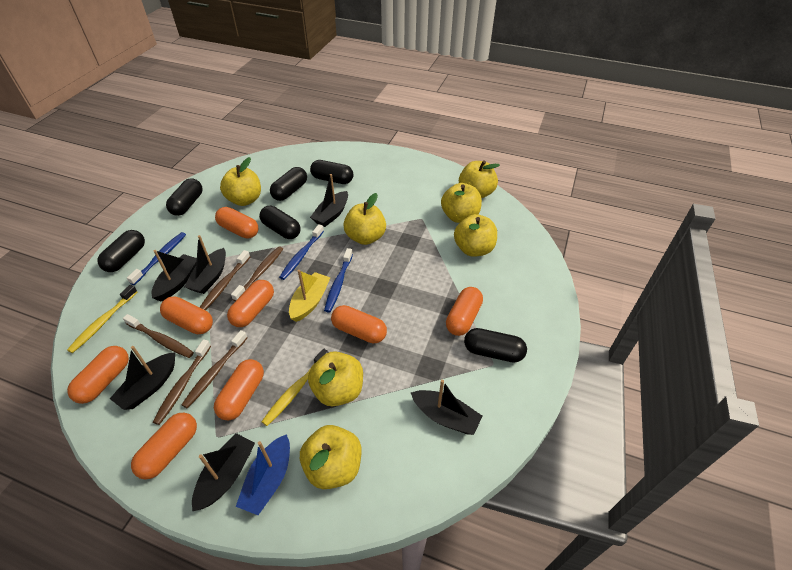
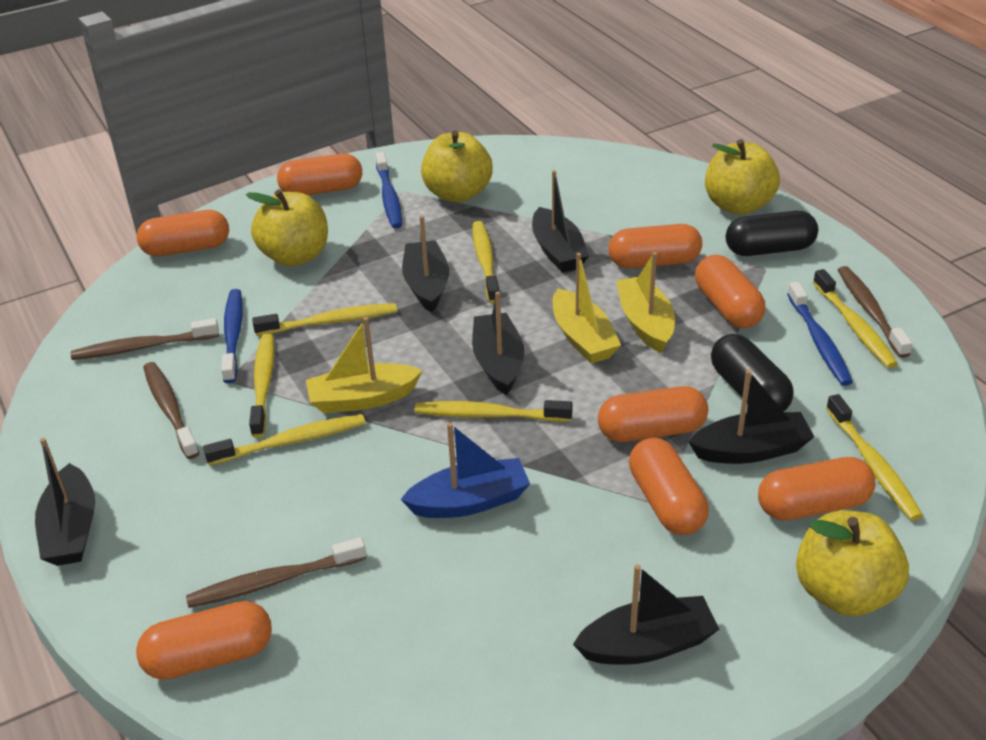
black capsule: [97,230,145,272] [166,178,203,216] [259,206,300,239] [270,167,307,201] [310,160,353,184] [464,328,527,362] = 6 -> [711,334,794,411] [726,211,818,256] = 2
brown toothbrush: [123,314,194,358] [153,339,211,425] [181,330,248,408] [200,250,250,310] [231,246,283,301] = 5 -> [71,318,219,360] [143,362,199,459] [186,537,366,608] [838,266,913,358] = 4
yellow apple: [220,157,261,206] [300,425,361,489] [308,351,363,407] [344,193,386,245] [441,183,482,223] [454,214,497,257] [459,160,500,198] = 7 -> [246,189,328,267] [421,130,493,202] [705,139,780,215] [796,510,909,616] = 4
yellow boat: [289,270,330,322] = 1 -> [306,317,423,413] [553,253,621,364] [616,252,675,353] = 3
yellow toothbrush: [67,285,137,353] [261,348,329,426] = 2 -> [203,414,365,466] [249,333,274,438] [252,303,397,336] [415,400,572,422] [473,221,500,303] [813,269,898,368] [826,394,923,521] = 7

